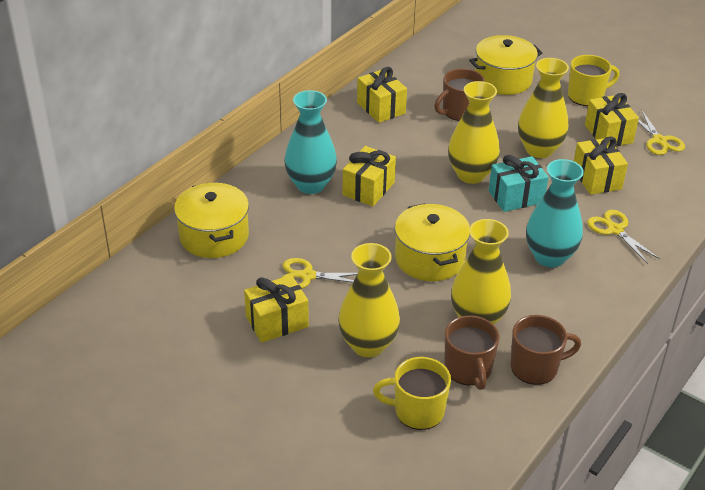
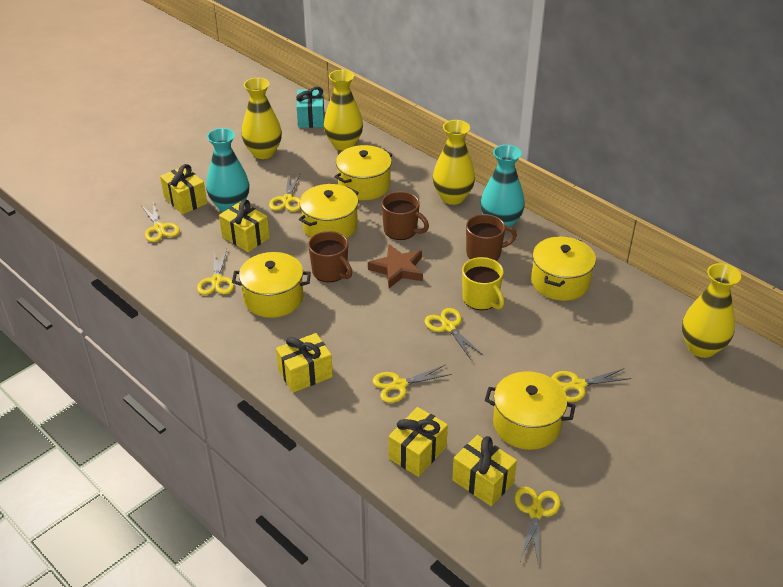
brown star: none = 0 -> [368,244,423,288] = 1
yellow mug: [373,357,451,430] [568,55,619,106] = 2 -> [462,257,504,310] = 1
yellow pot: [174,182,249,258] [395,203,470,281] [469,35,542,95] = 3 -> [232,252,311,318] [299,184,359,238] [334,145,393,200] [485,371,575,450] [531,237,596,301] = 5
yellow scissors: [281,258,358,288] [587,210,660,264] [638,111,685,155] = 3 -> [141,202,180,242] [197,249,234,295] [269,174,301,212] [373,364,452,403] [424,308,484,360] [514,487,561,562] [551,368,631,402] = 7

